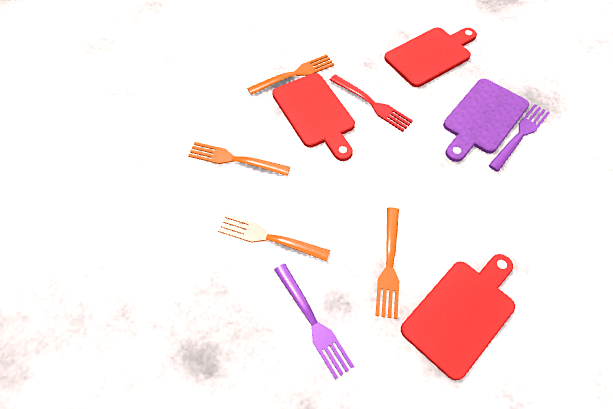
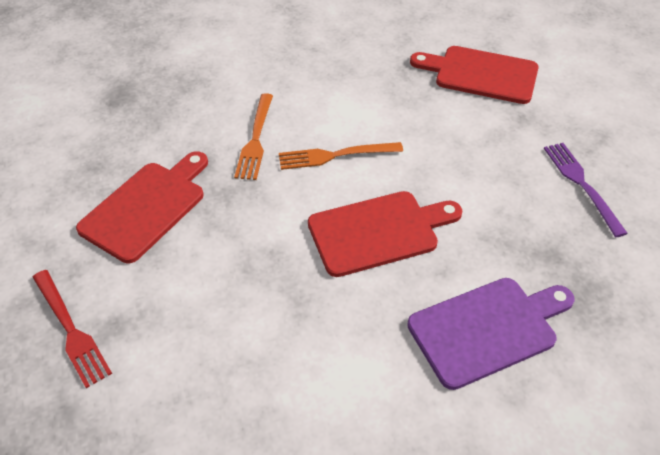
orange fork: [188,142,290,176] [218,215,330,261] [247,54,334,95] [375,207,399,319] = 4 -> [234,93,273,180] [279,142,403,170] = 2
purple fork: [274,264,354,379] [489,104,550,172] = 2 -> [544,143,628,237] = 1

